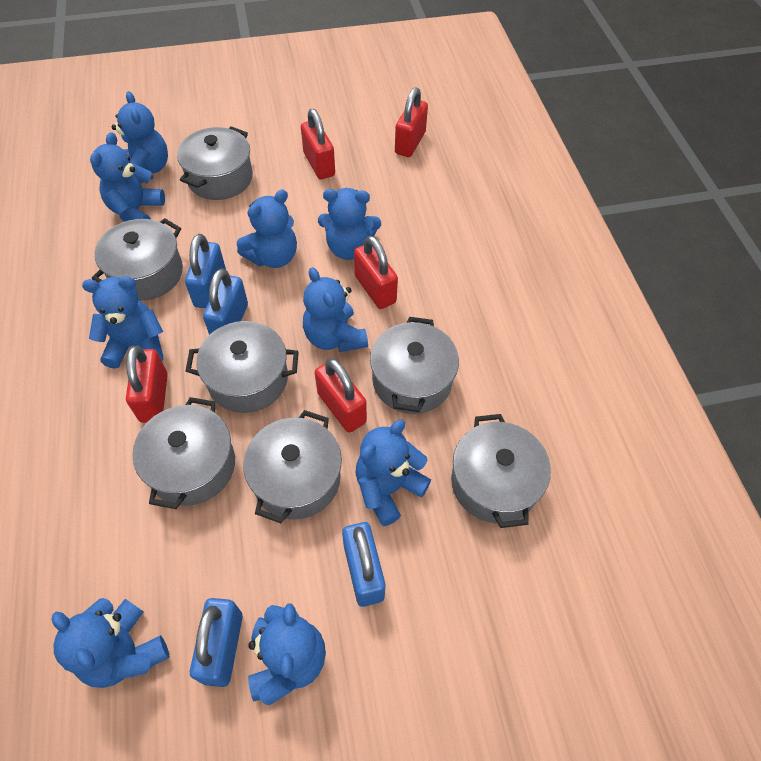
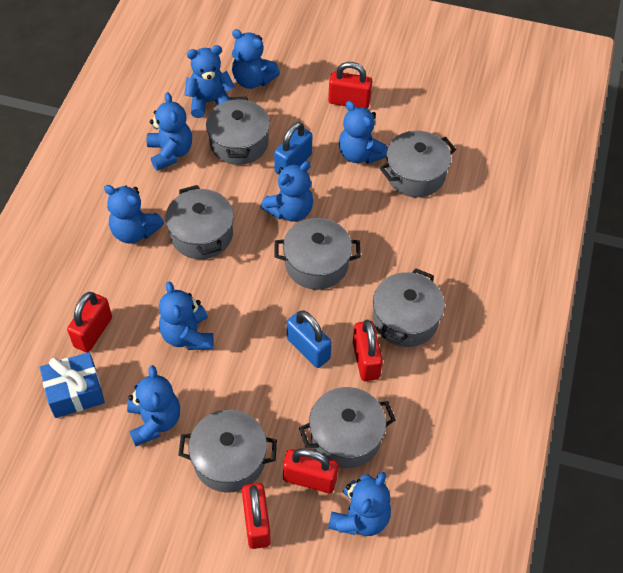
blue gift: none = 0 -> [40,352,105,418] = 1
blue padlock: [185,234,226,308] [190,598,243,687] [203,268,248,335] [342,522,385,607] = 4 -> [274,122,313,174] [287,311,332,368] = 2

